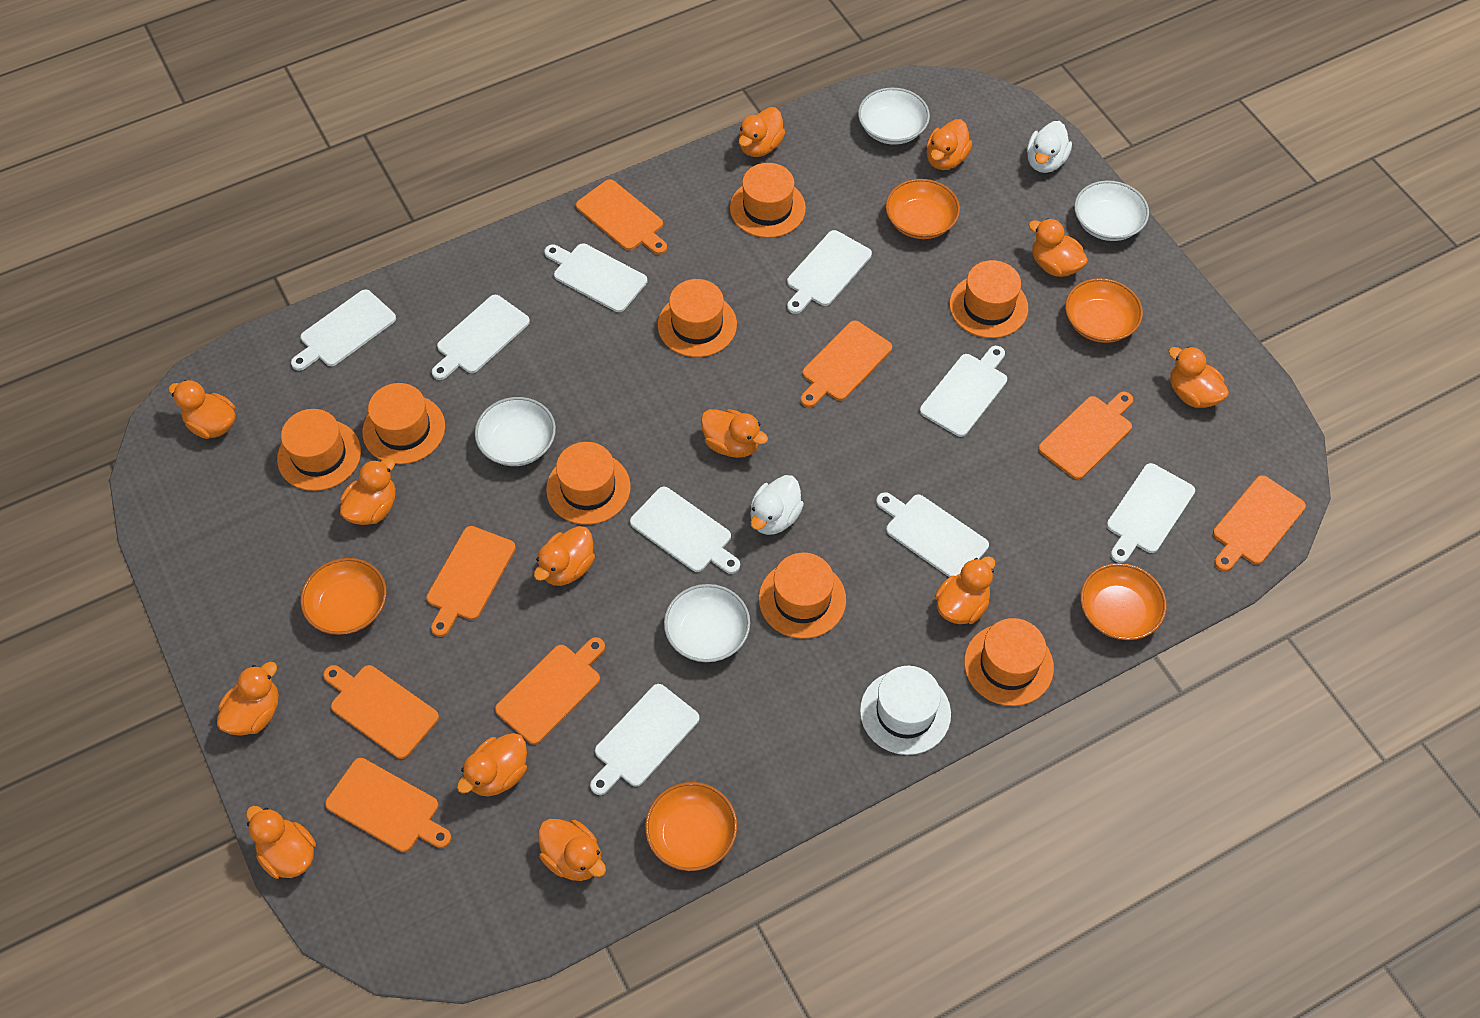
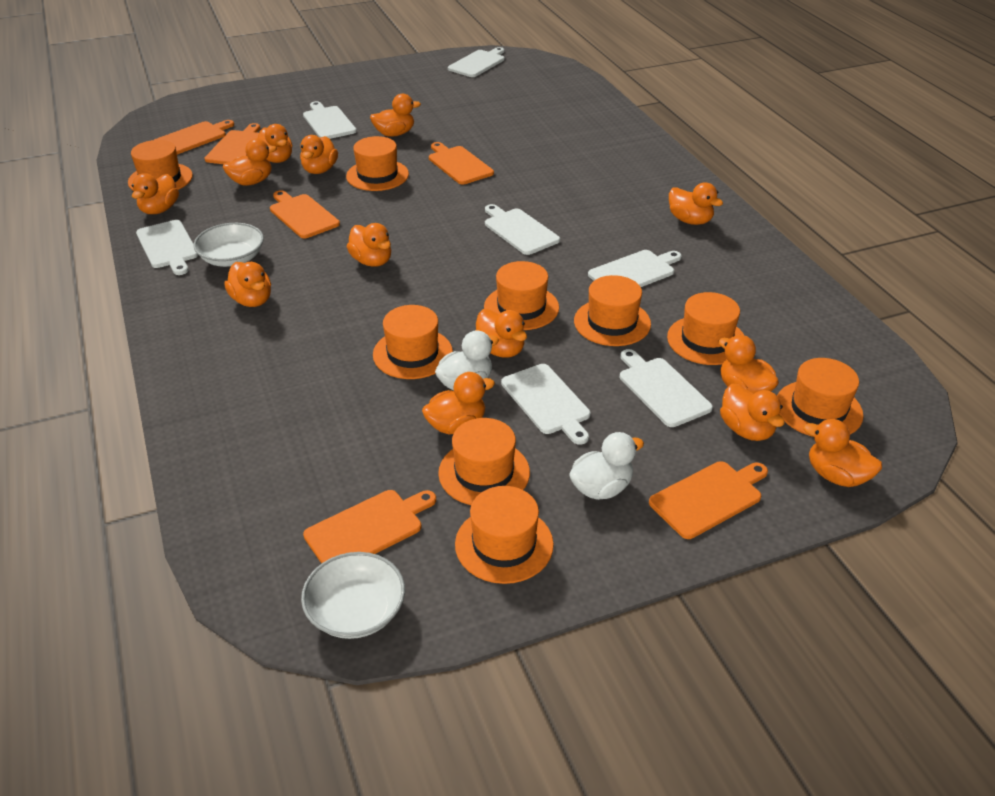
orange bowl: [300,558,387,635] [645,782,737,871] [886,179,960,239] [1065,278,1143,343] [1080,563,1167,640] = 5 -> none = 0
orange cutting board: [323,665,439,759] [325,758,451,852] [426,526,516,637] [495,637,605,745] [576,179,667,255] [801,320,892,408] [1038,391,1133,480] [1213,475,1306,572] = 8 -> [154,120,234,155] [205,123,260,164] [270,190,340,238] [303,490,436,564] [429,142,494,185] [649,461,768,539] = 6
orange hat: [277,409,361,491] [362,383,445,464] [546,442,631,525] [658,279,737,357] [730,163,806,238] [759,553,846,639] [949,260,1028,338] [964,618,1054,706] = 8 -> [128,140,193,191] [346,136,409,191] [373,305,453,379] [438,418,530,505] [455,486,554,584] [484,261,559,330] [574,275,651,346] [667,292,744,365] [777,358,864,437] = 9
white bowl: [475,397,556,466] [664,584,750,662] [858,88,930,145] [1074,180,1149,241] = 4 -> [194,223,264,267] [301,552,405,639] = 2
white cutting board: [291,289,396,371] [432,295,530,380] [544,243,647,312] [590,684,699,795] [630,487,740,574] [787,230,872,314] [876,492,989,577] [920,346,1007,437] [1107,463,1195,563] = 9 -> [136,220,198,275] [303,101,357,139] [448,47,505,77] [485,204,560,255] [501,364,590,445] [588,250,682,287] [620,349,713,427] = 7
white hat: [860,666,951,755] = 1 -> none = 0

